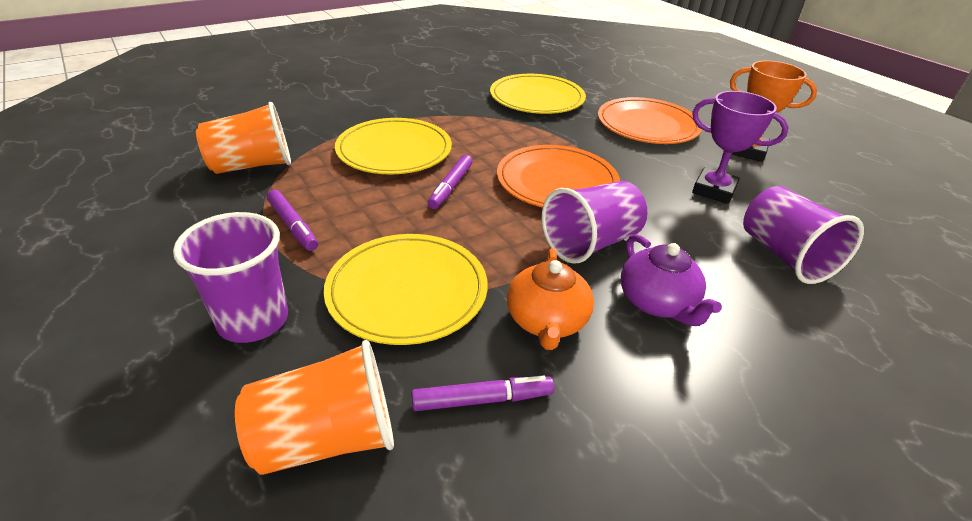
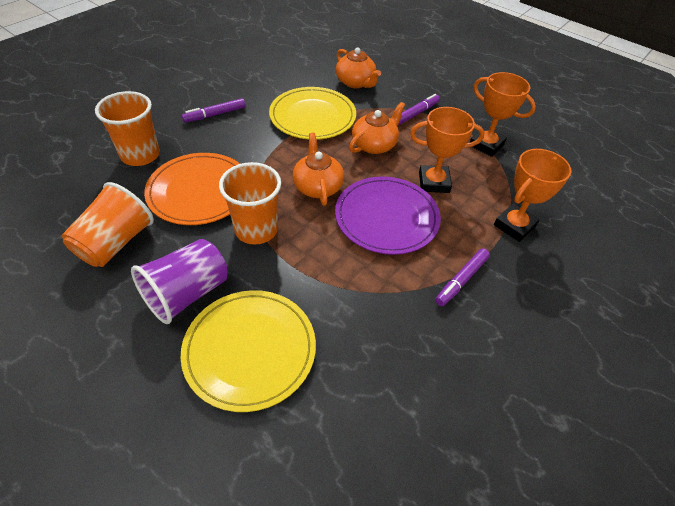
orange cup: [196,102,291,174] [235,340,394,475] = 2 -> [62,182,154,267] [95,91,160,166] [219,162,281,245] = 3
orange plate: [497,145,620,208] [598,97,702,144] = 2 -> [144,153,240,225] = 1
orange teapot: [507,248,594,350] = 1 -> [293,133,344,206] [336,47,381,88] [349,102,405,154] = 3
orange trophy: [730,61,817,162] = 1 -> [410,107,485,193] [470,72,536,157] [494,149,572,242] = 3
purple cup: [173,212,288,343] [542,181,648,264] [743,186,864,284] = 3 -> [131,239,228,324] = 1
purple plate: none = 0 -> [335,176,441,255] = 1
purple teapot: [621,234,722,326] = 1 -> none = 0
purple trophy: [692,91,789,204] = 1 -> none = 0
yellow plate: [324,234,488,345] [335,118,452,175] [490,74,586,114] = 3 -> [181,290,316,412] [269,87,356,140] = 2

